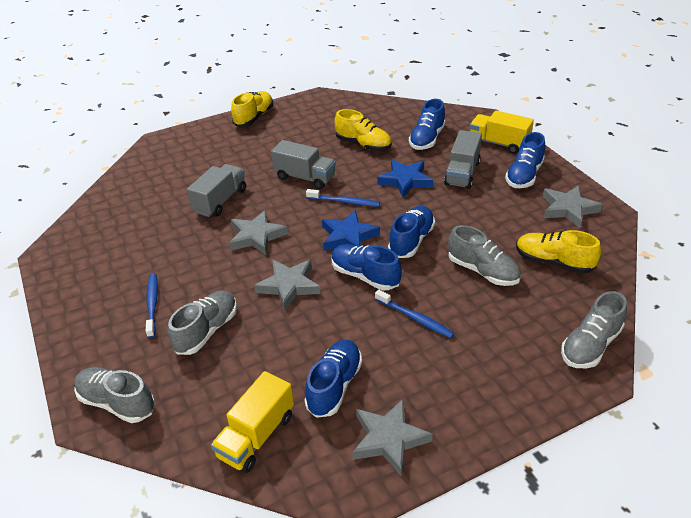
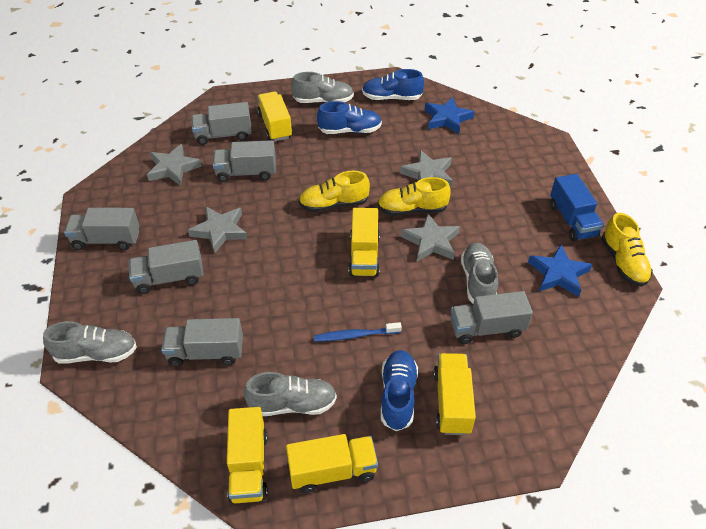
blue shoe: [305,340,362,418] [331,244,402,290] [388,206,435,258] [409,99,445,150] [505,132,545,188] = 5 -> [317,101,382,134] [362,69,424,100] [381,350,418,431] = 3
blue toothbrush: [146,273,158,338] [306,189,380,207] [375,289,455,338] = 3 -> [314,322,402,342] = 1
blue truck: none = 0 -> [550,174,604,241] = 1
grey truck: [187,164,246,217] [271,140,336,189] [444,130,482,189] = 3 -> [64,208,139,250] [129,240,204,294] [161,318,243,367] [191,102,252,145] [213,140,276,182] [451,291,533,344] = 6
yellow truck: [211,371,294,473] [470,111,534,154] = 2 -> [227,407,268,503] [257,91,292,141] [286,434,378,493] [349,208,380,277] [433,353,476,435] = 5

